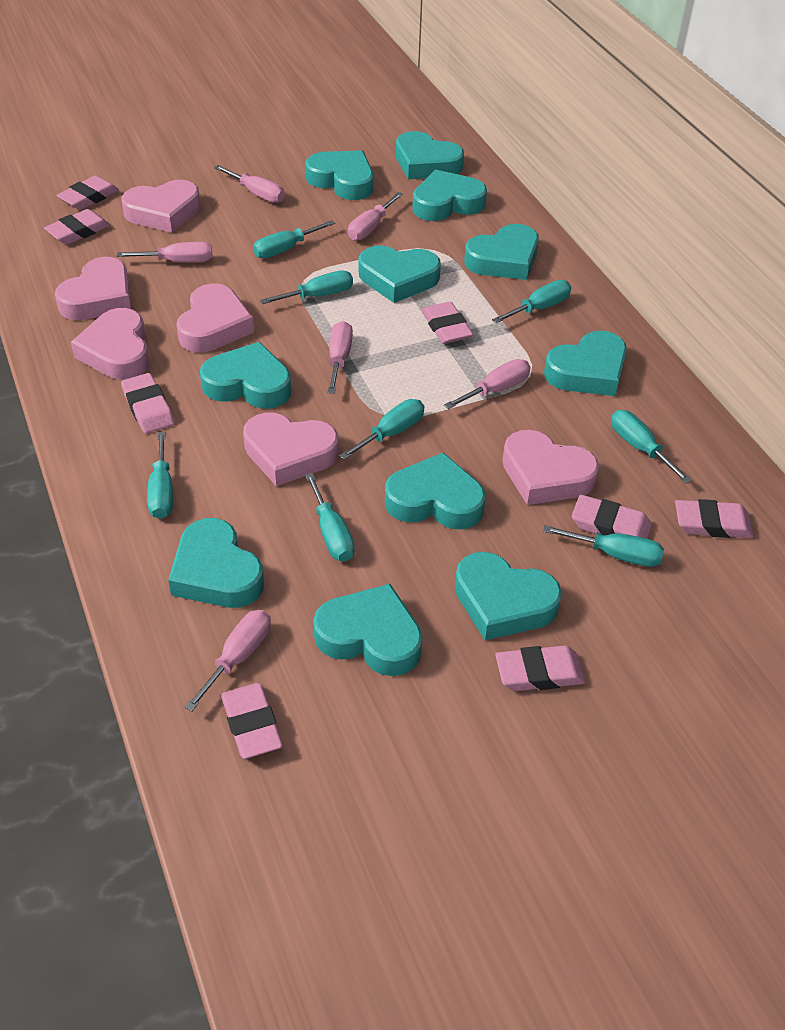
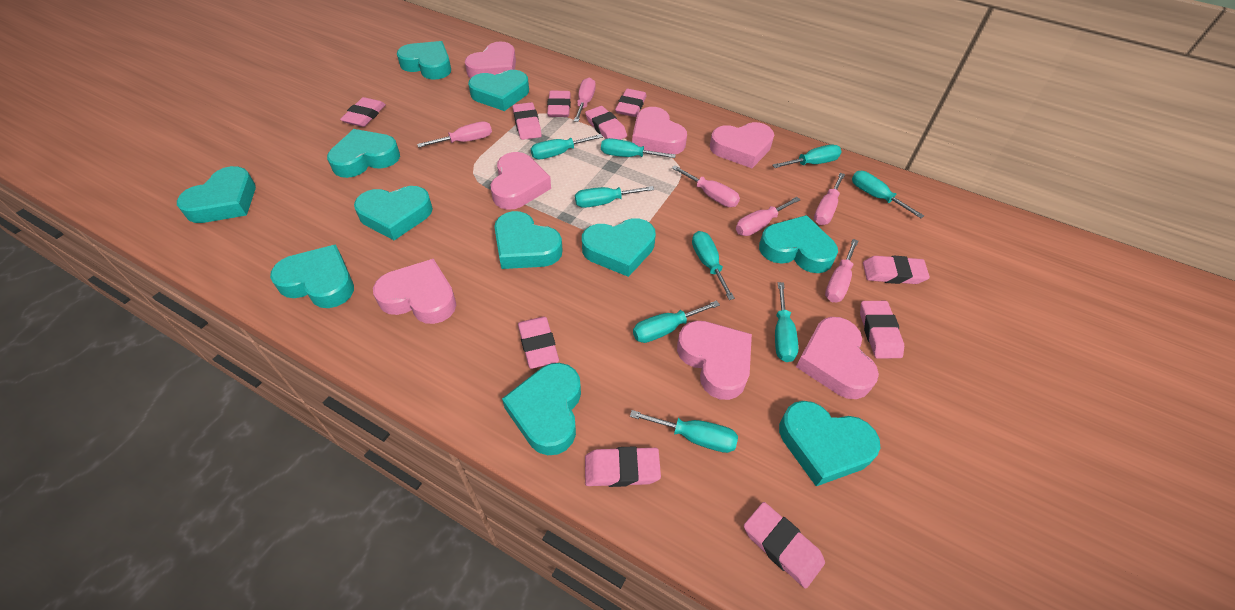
pink eraser: [44,209,111,245] [56,176,119,210] [121,373,174,434] [221,683,283,759] [422,302,473,344] [495,646,585,691] [572,495,652,539] [675,499,753,538] = 8 -> [340,97,386,127] [513,102,542,140] [518,317,559,369] [547,91,571,117] [585,106,627,140] [585,446,661,487] [615,89,647,117] [744,502,825,589] [860,301,904,359] [863,256,930,284] = 10
pink heart: [55,257,131,320] [71,308,150,380] [122,180,201,233] [176,283,254,353] [243,412,339,486] [502,430,599,505] = 6 -> [373,259,456,324] [465,42,516,78] [491,152,551,210] [632,107,687,154] [677,321,752,400] [710,122,774,168] [796,317,879,399] = 7
turquoise screwdriver: [147,432,173,519] [253,220,335,258] [260,270,353,304] [305,473,355,561] [339,399,424,460] [492,280,571,323] [543,525,664,567] [611,410,692,483] = 8 -> [531,134,603,159] [575,186,654,208] [601,138,676,158] [630,410,738,453] [633,300,720,343] [692,231,735,300] [773,145,842,168] [775,282,799,362] [852,171,924,218] = 9

